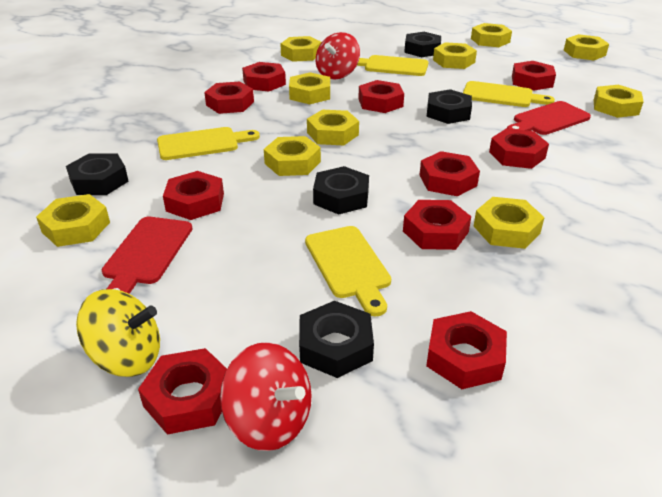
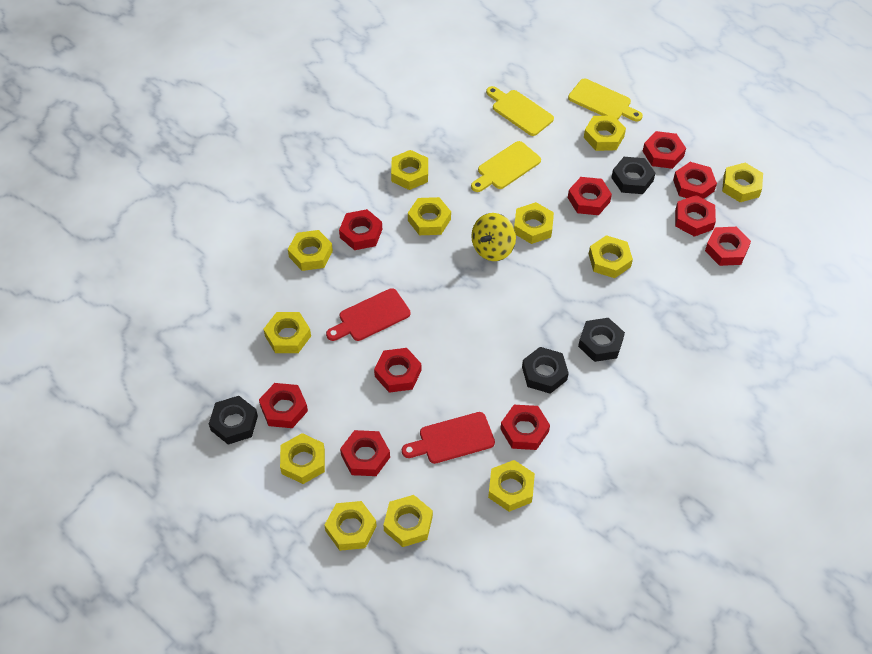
black nut: [66,153,129,195] [299,301,374,378] [313,166,369,215] [404,32,441,57] [427,89,472,124] = 5 -> [209,396,258,445] [522,347,569,394] [578,318,625,362] [611,157,655,194] = 4
red spinning top: [220,342,312,451] [316,32,360,80] = 2 -> none = 0
yellow cutting board: [157,127,260,160] [305,226,391,316] [357,55,429,76] [463,81,555,107] = 4 -> [471,141,541,192] [486,86,554,136] [568,79,643,121] = 3
yellow nut: [36,194,110,247] [264,136,321,176] [280,36,321,62] [289,72,330,104] [307,110,359,145] [433,42,477,69] [471,23,512,47] [474,197,545,249] [564,34,609,60] [594,85,644,118] = 10 -> [264,312,311,353] [280,433,325,484] [288,230,333,271] [324,501,377,551] [383,495,433,547] [391,150,428,190] [408,197,451,235] [488,460,535,512] [514,202,554,244] [584,115,626,151] [589,235,633,278] [722,163,763,202] = 12

